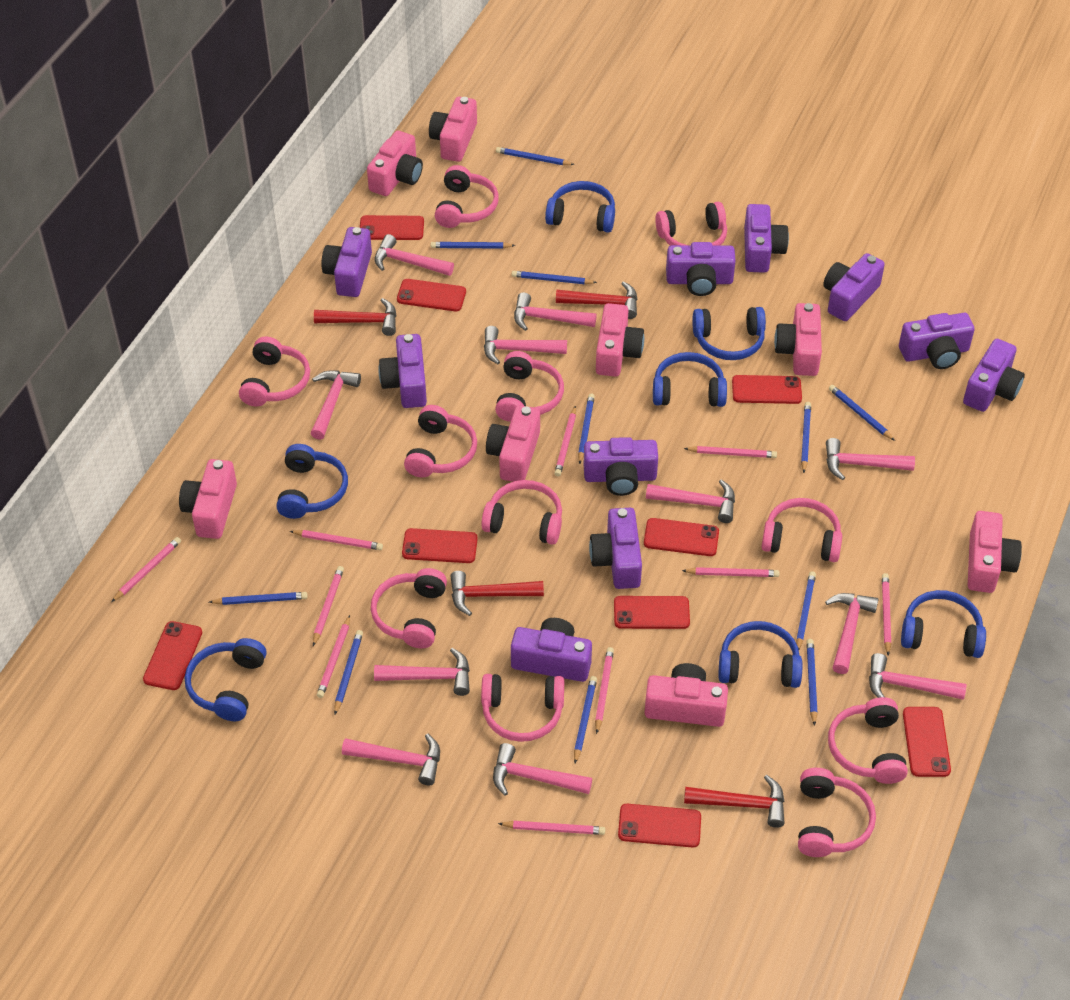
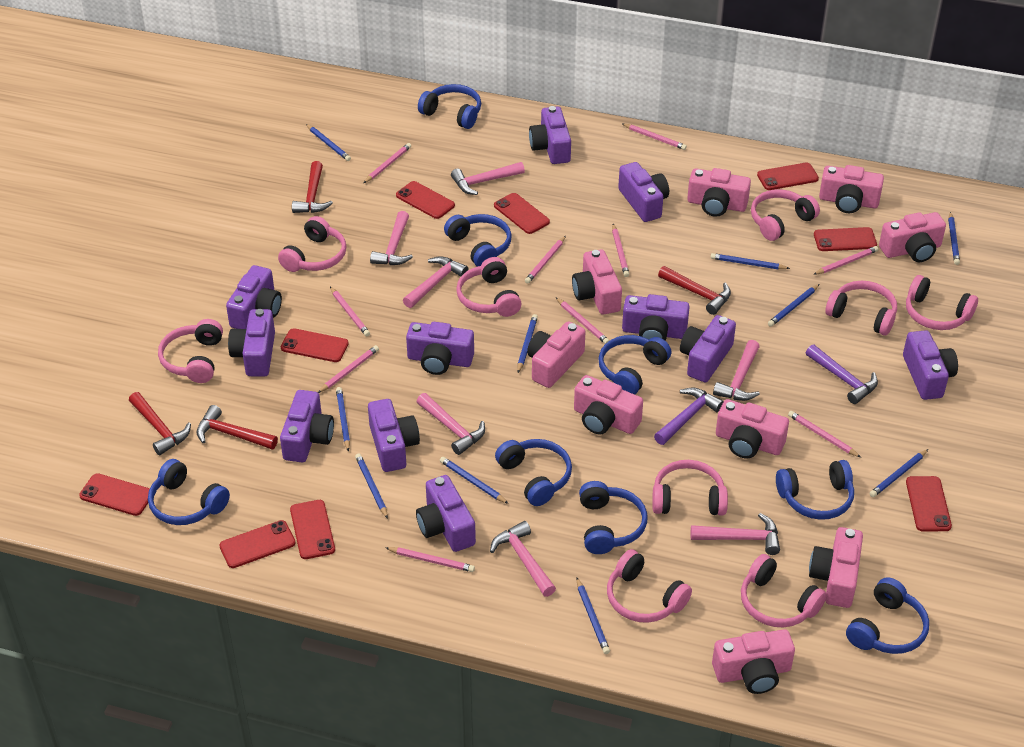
blue headphones: [185,638,267,721] [276,444,348,519] [545,181,615,233] [653,352,727,407] [692,307,766,360] [718,621,802,688] [901,590,986,658] = 7 -> [148,459,230,525] [418,84,481,129] [444,214,512,267] [495,439,572,506] [579,481,647,554] [598,335,671,395] [776,460,854,520] [846,577,929,654] = 8
blue pencil: [209,592,308,605] [334,630,363,714] [431,242,515,249] [496,147,575,165] [512,271,597,284] [574,676,597,763] [578,393,595,464] [796,571,816,650] [801,402,811,473] [806,639,818,726] [829,385,895,441] = 11 -> [306,124,351,161] [336,387,350,452] [355,453,388,519] [440,457,509,504] [517,314,538,373] [576,578,610,654] [711,253,790,269] [768,284,819,327] [869,449,928,497] [948,212,960,265] = 10
pink camera: [179,459,237,539] [367,131,423,196] [429,97,477,162] [486,405,540,482] [596,303,644,377] [644,663,728,727] [774,303,822,376] [968,511,1022,593] = 8 -> [527,321,585,388] [572,249,622,315] [574,375,643,435] [687,168,751,217] [712,629,795,694] [716,399,789,458] [809,527,863,608] [819,165,884,213] [879,212,946,262] = 9
pink hammer: [310,370,361,440] [342,734,440,785] [374,234,454,276] [374,648,470,696] [484,326,567,364] [493,743,592,795] [514,292,597,331] [646,479,735,523] [825,593,879,674] [826,438,915,480] [869,653,967,700] = 11 -> [370,211,413,265] [403,256,468,308] [417,393,485,455] [451,162,525,195] [490,521,556,597] [691,513,780,555] [713,340,760,401] = 7
pink headphones: [239,337,310,407] [371,568,447,648] [404,405,477,478] [435,165,499,228] [481,480,562,545] [481,674,564,742] [495,351,564,422] [655,202,727,246] [762,498,842,562] [798,768,876,857] [828,697,908,784] = 11 -> [158,319,223,383] [278,216,347,272] [456,257,522,317] [607,549,692,623] [652,460,728,516] [741,554,827,627] [751,190,820,241] [825,281,897,335] [906,275,978,330] = 9
purple camera: [322,227,372,297] [378,334,427,408] [511,618,592,682] [584,437,658,496] [589,508,642,589] [666,242,736,296] [744,204,789,273] [823,253,885,321] [899,313,975,369] [963,339,1025,412] = 10 -> [226,265,282,329] [228,309,275,376] [280,390,334,462] [368,399,420,472] [406,322,474,375] [416,475,476,552] [529,106,571,164] [618,162,669,222] [622,294,690,341] [680,315,736,382] [903,330,958,400] = 11
purple hammer: none = 0 -> [654,388,724,445] [806,344,878,404] = 2

